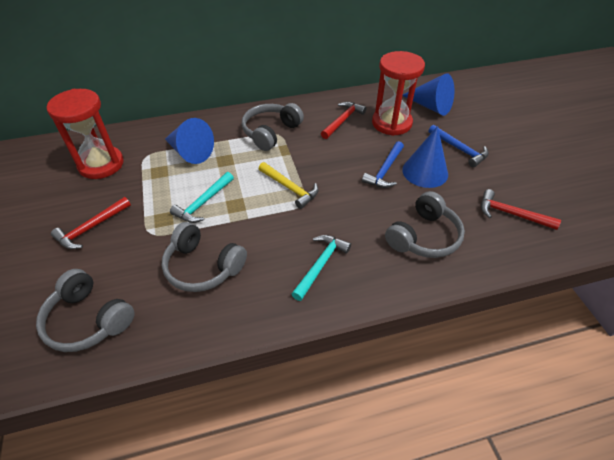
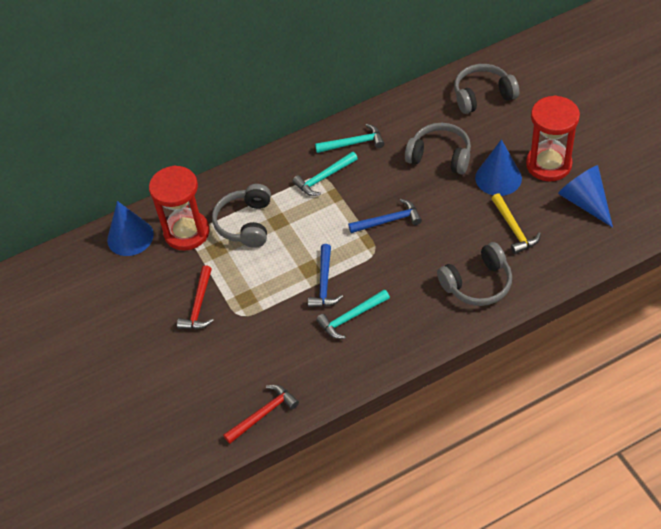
red hammer: [51,197,131,249] [321,102,366,139] [481,189,561,230] = 3 -> [177,265,214,329] [223,385,299,444] = 2
turquoise hammer: [170,172,234,223] [292,235,351,301] = 2 -> [292,152,358,196] [315,124,384,153] [316,289,390,339] = 3

